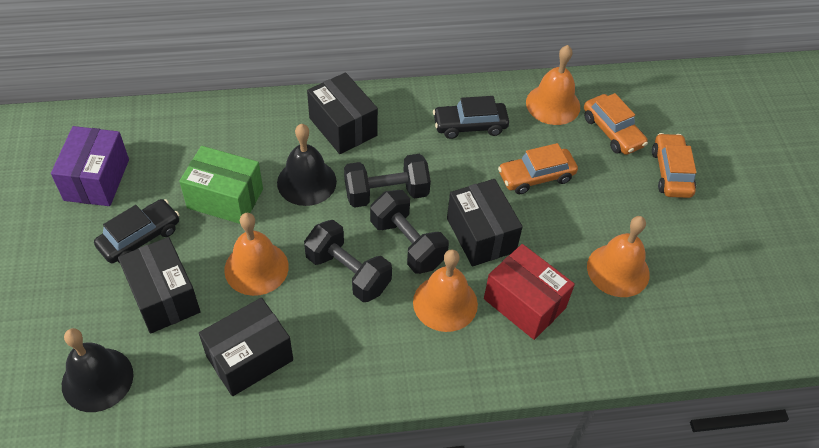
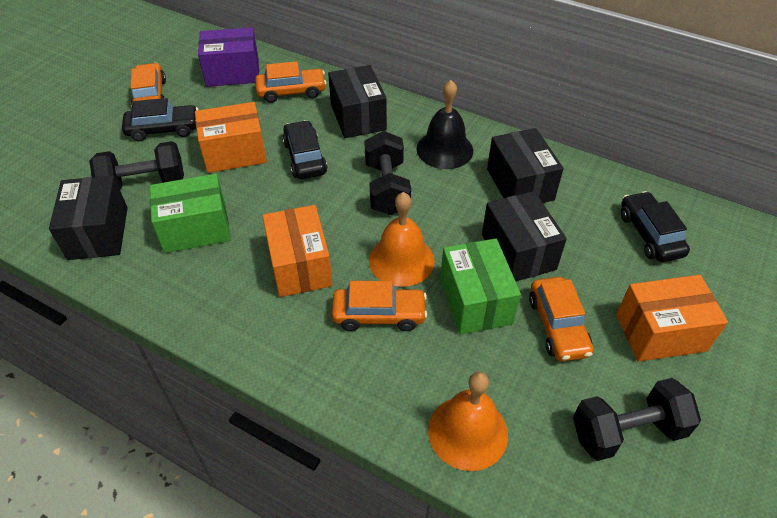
black bell: [62,328,133,412] [277,124,337,206] = 2 -> [417,80,473,169] = 1
black car: [94,199,180,263] [433,96,509,139] = 2 -> [122,98,198,141] [282,120,328,179] [621,191,690,262] = 3
green box: [179,146,263,224] = 1 -> [150,174,231,253] [440,238,521,334] = 2
orange bell: [224,213,289,296] [413,249,478,332] [526,45,580,125] [587,216,650,297] = 4 -> [369,192,435,287] [428,372,508,471] = 2
orange box: none = 0 -> [195,102,267,173] [262,205,333,297] [616,275,728,362] = 3
orange car: [498,143,578,194] [584,93,648,155] [652,133,697,198] = 3 -> [130,63,166,107] [255,61,326,103] [332,281,427,331] [529,277,593,361] = 4
red box: [484,244,575,340] = 1 -> none = 0

